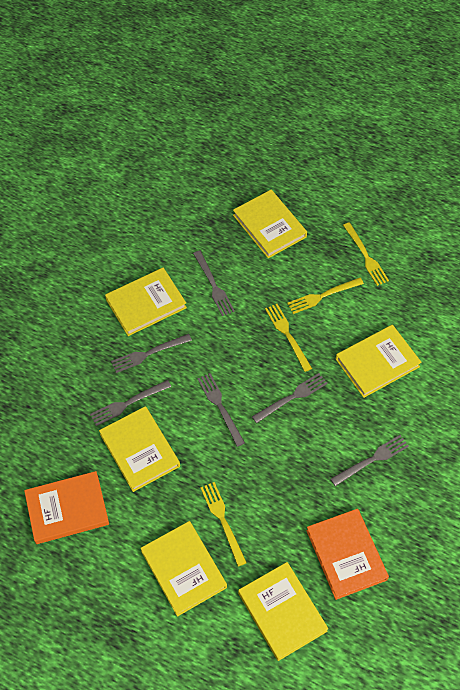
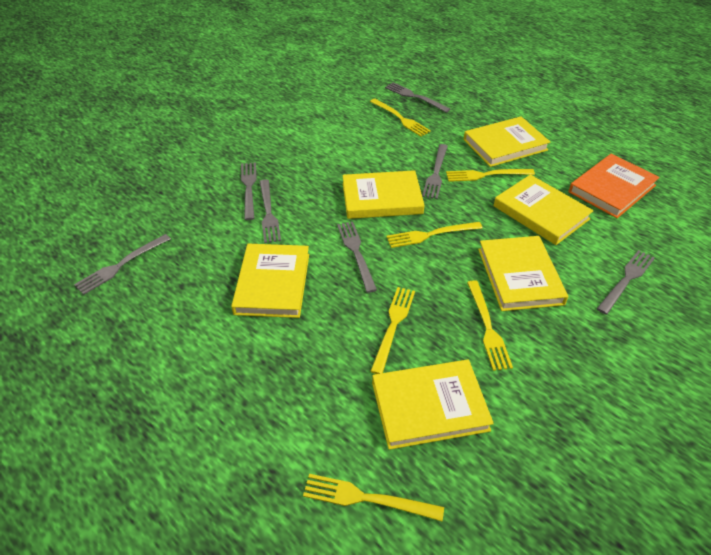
grey fork: [90,380,171,426] [111,334,192,373] [193,251,235,316] [197,373,245,447] [252,373,328,423] [331,435,409,486] = 6 -> [74,234,170,295] [241,162,257,220] [260,179,281,243] [337,222,377,293] [385,82,450,113] [422,144,448,199] [597,250,655,315] = 7
orange book: [24,471,109,544] [306,509,389,600] = 2 -> [569,154,660,218] = 1
yellow fork: [200,482,247,567] [265,304,312,372] [287,278,364,314] [343,222,389,286] = 4 -> [303,474,444,521] [370,99,431,137] [370,287,415,374] [386,222,483,248] [446,169,535,182] [467,280,513,371] = 6

